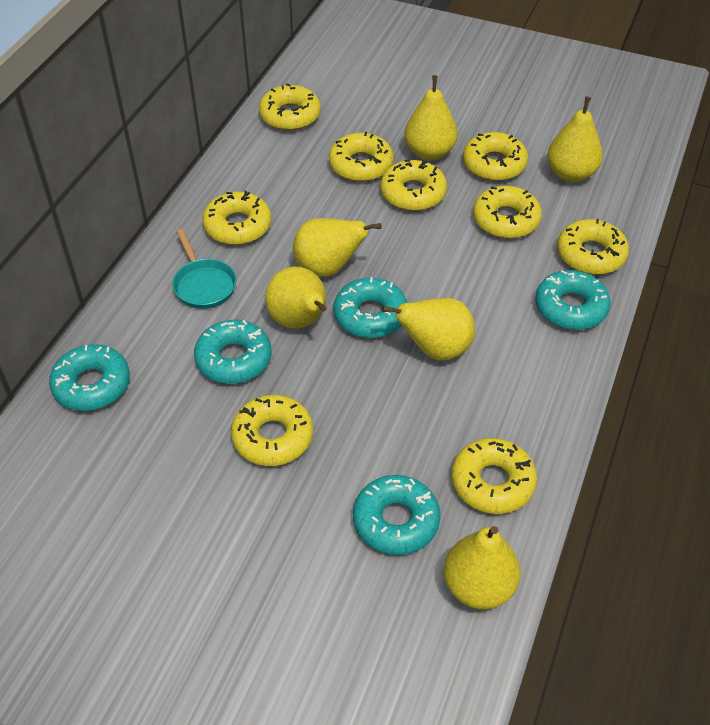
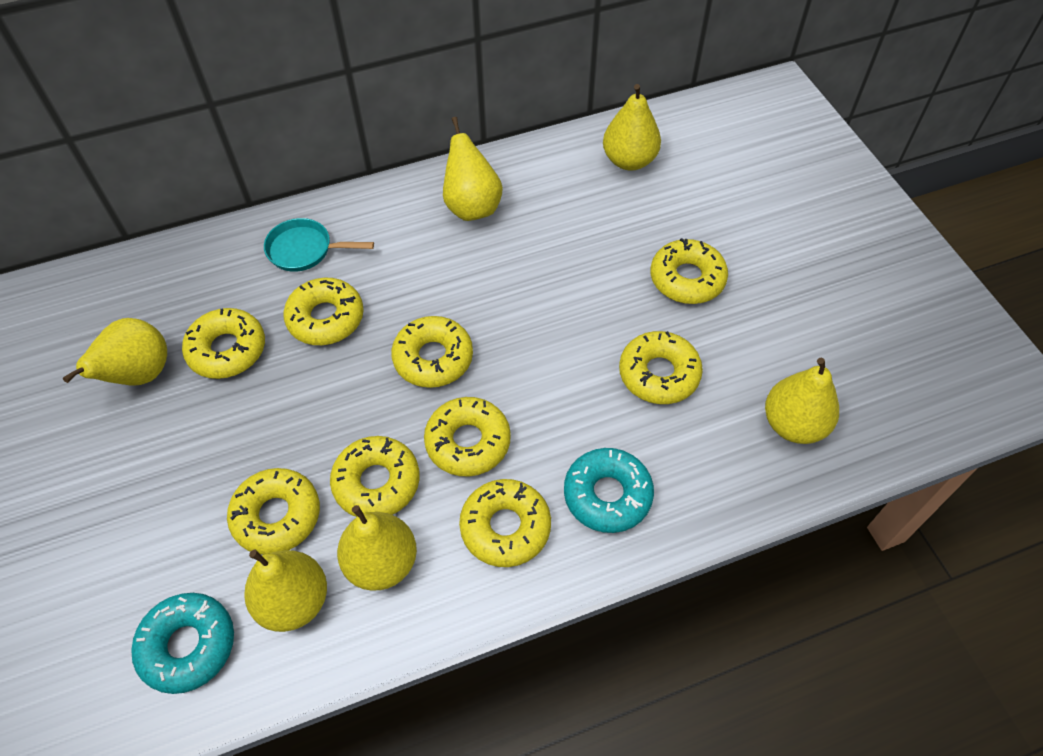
turquoise donut: [49,344,130,411] [194,320,272,384] [333,277,407,338] [353,475,440,555] [535,270,611,330] = 5 -> [131,593,234,694] [564,448,654,533] = 2

